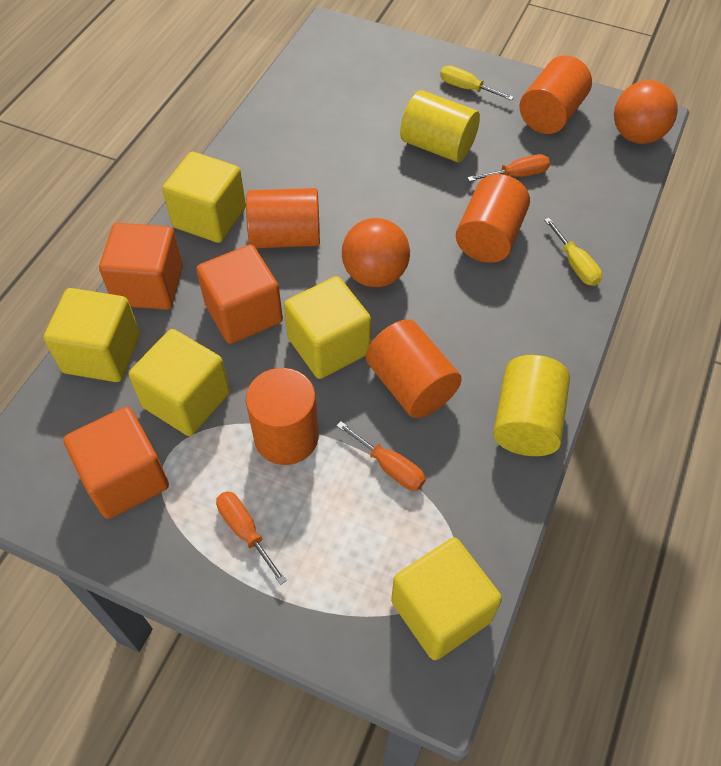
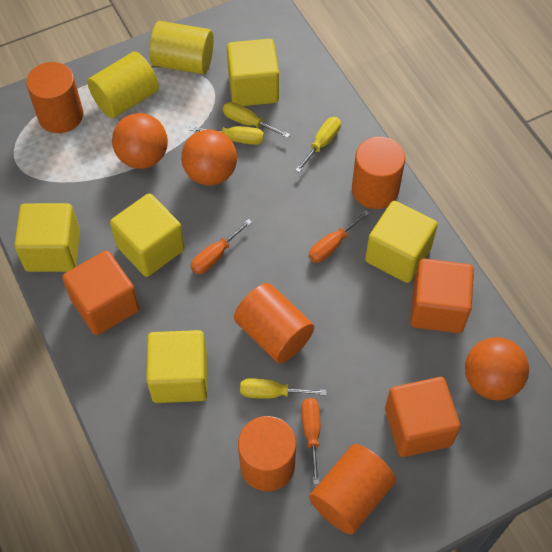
orange ball: [342,218,410,287] [614,80,678,144] = 2 -> [112,113,168,169] [181,129,237,186] [465,337,529,400] = 3
yellow screwdriver: [440,65,514,101] [544,218,602,286] = 2 -> [189,126,264,145] [223,102,290,138] [240,378,327,399] [295,117,341,173] = 4

